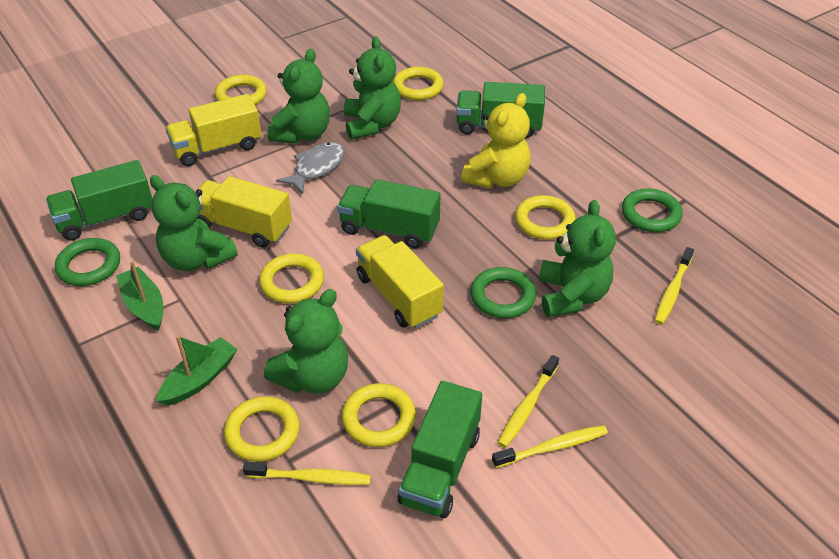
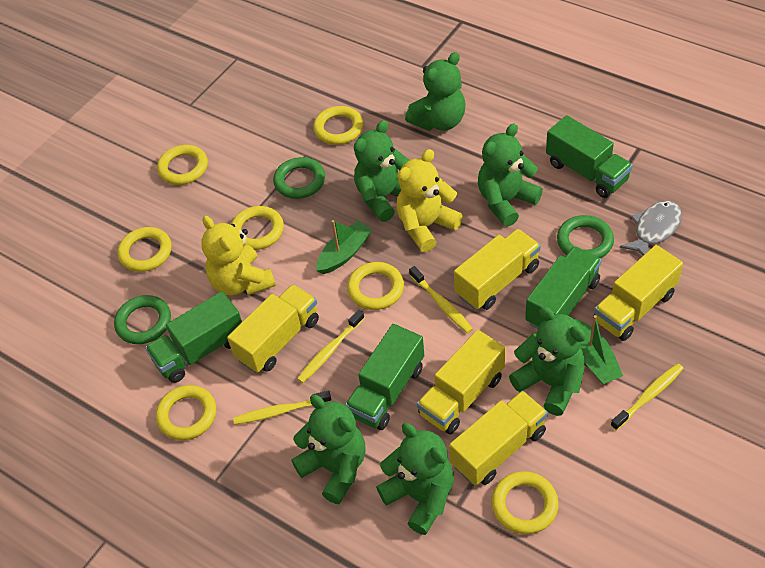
green teddy bear: [150,175,238,271] [264,289,348,394] [268,49,330,144] [344,36,401,140] [539,200,616,317] = 5 -> [291,395,366,504] [354,120,409,222] [376,423,454,535] [405,52,466,131] [478,124,543,226] [509,307,586,416] = 6
yellow ring: [215,75,267,105] [224,396,300,462] [259,253,324,303] [342,383,416,447] [393,67,444,100] [515,195,576,240] = 6 -> [118,227,171,272] [156,385,216,440] [157,145,208,185] [231,206,284,250] [313,106,363,145] [347,262,404,310] [491,471,559,534] = 7
yellow teddy bear: [461,93,531,189] = 1 -> [201,216,276,296] [396,149,463,252] = 2
yellow truck: [165,94,262,166] [198,176,292,248] [356,235,444,329] = 3 -> [227,284,319,373] [417,330,506,434] [449,391,548,486] [454,229,541,310] [593,245,683,341] = 5

